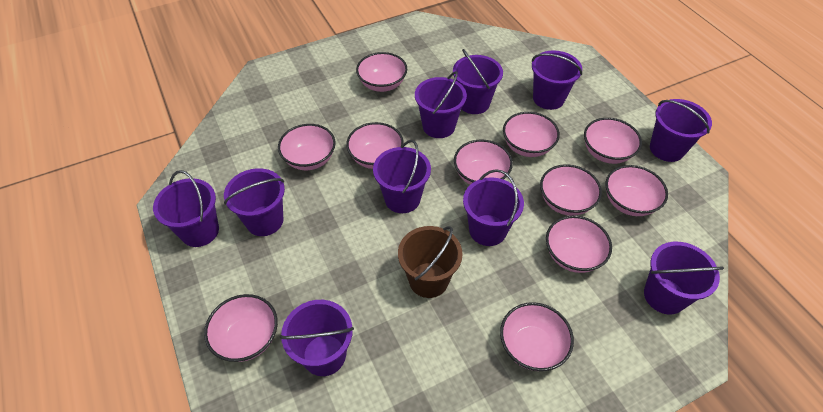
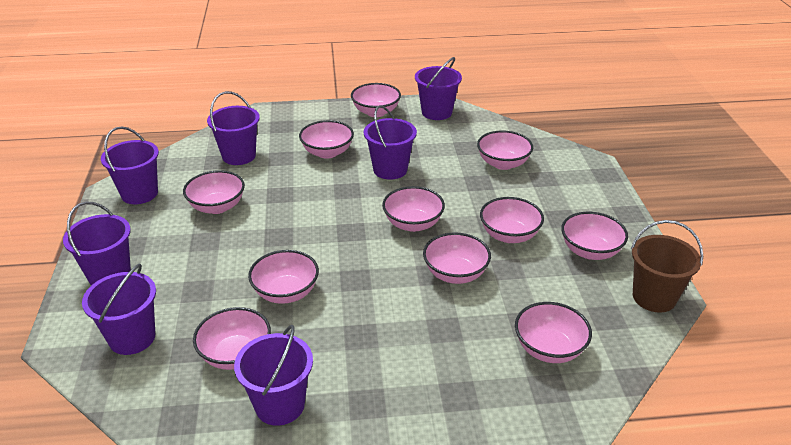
purple bucket: [153,170,219,247] [224,168,285,236] [280,300,354,376] [373,140,431,213] [415,71,467,138] [453,49,503,114] [463,169,524,246] [532,50,582,110] [644,242,724,315] [650,99,712,162] = 10 -> [63,201,131,285] [82,264,156,355] [101,126,159,204] [207,91,260,165] [234,325,313,426] [364,105,417,180] [415,57,462,120] = 7

